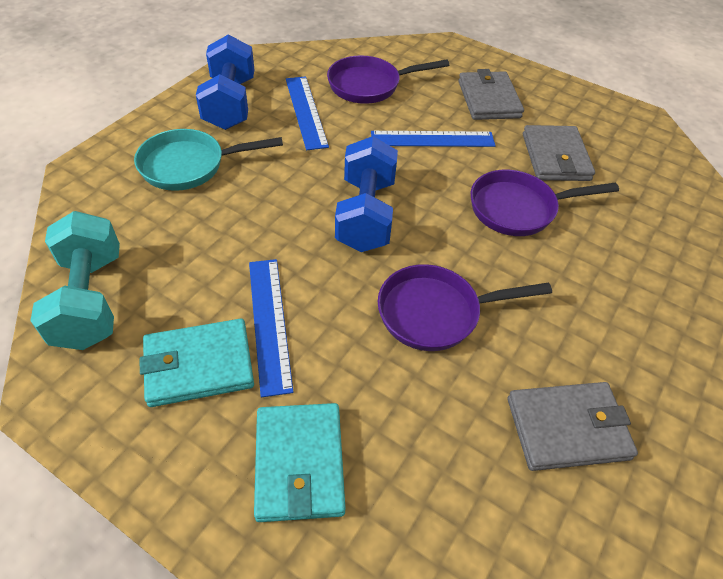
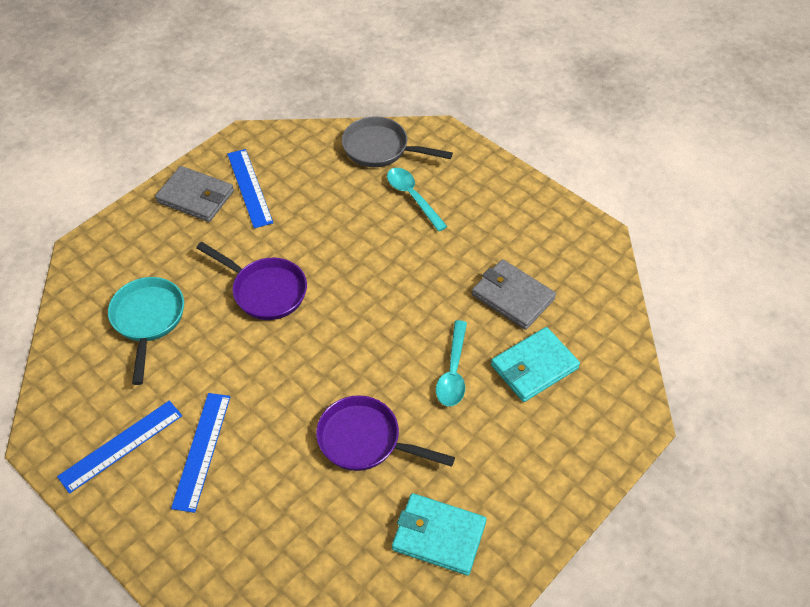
blue dumbbell: [196,34,254,130] [335,136,398,252] = 2 -> none = 0
grey pan: none = 0 -> [342,116,453,167] = 1
grey wallet: [458,69,524,120] [508,382,638,471] [523,125,595,181] = 3 -> [155,166,234,222] [472,259,556,330] = 2
purple pan: [327,56,449,104] [378,264,552,351] [471,170,619,236] = 3 -> [196,242,307,320] [316,395,455,471] = 2
turquoise dumbbell: [30,211,120,350] = 1 -> none = 0
turquoise spoon: none = 0 -> [387,168,448,232] [436,320,467,406] = 2

